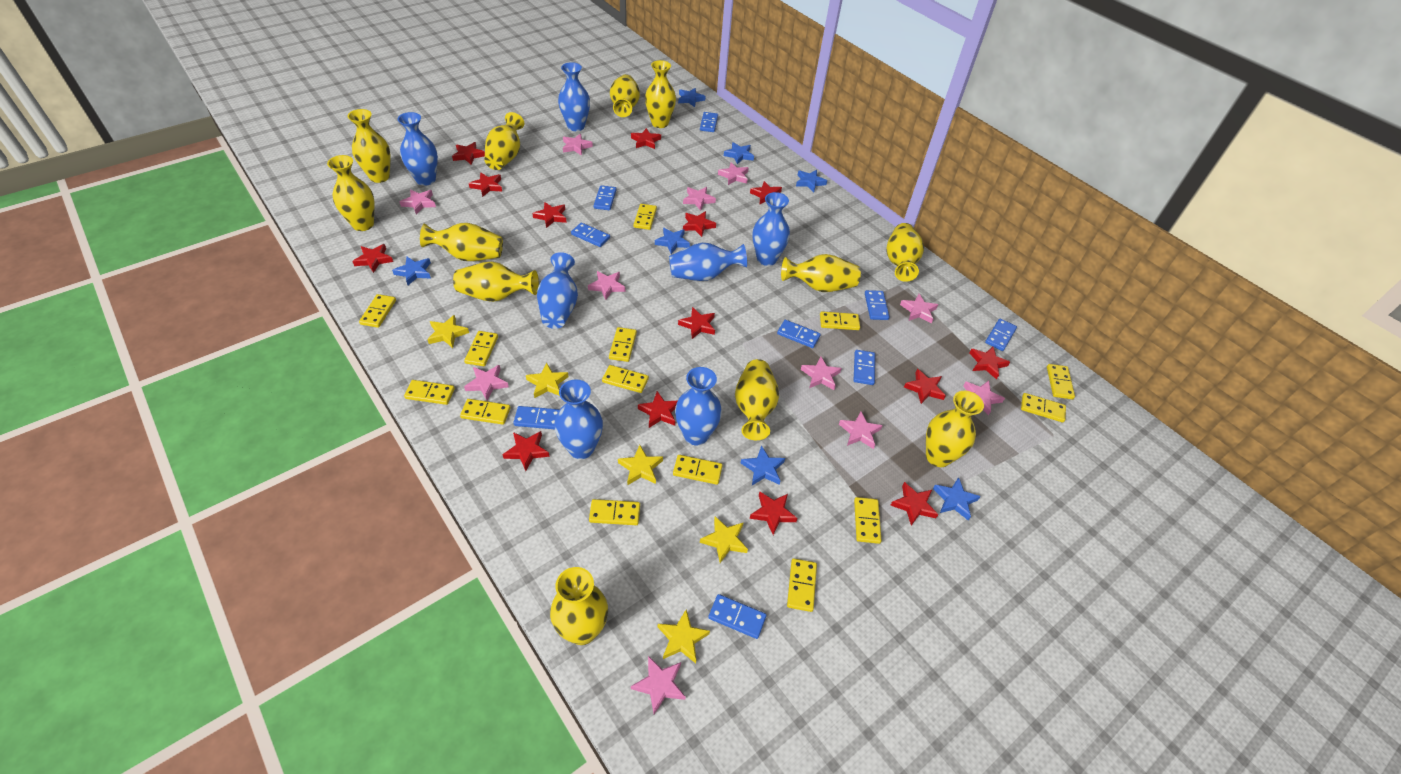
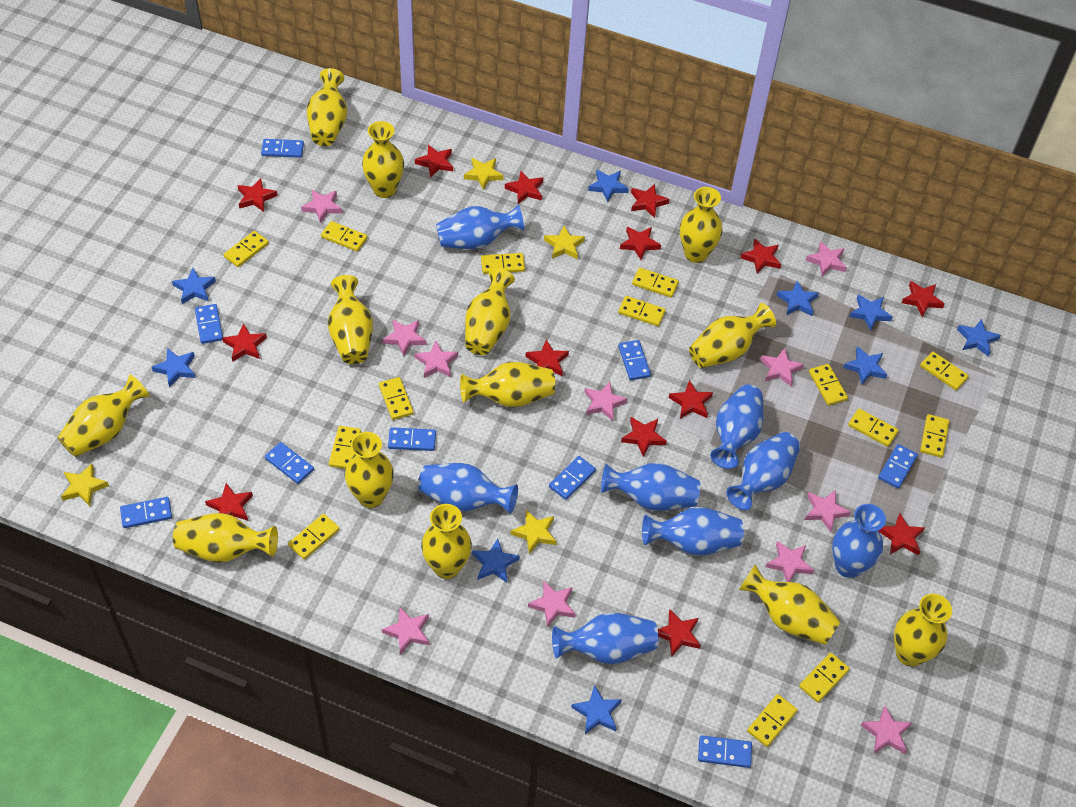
blue star: [392,257,431,285] [655,228,690,254] [678,88,706,107] [724,142,754,164] [741,445,785,485] [796,170,827,192] [933,477,981,520] = 7 -> [152,348,196,388] [172,268,216,304] [472,539,519,583] [571,685,622,734] [588,169,628,202] [776,281,819,316] [843,346,887,385] [849,294,892,331] [957,319,1001,356] = 9
blue vase: [397,112,438,186] [537,252,578,329] [554,379,603,459] [558,62,590,131] [669,243,747,281] [675,367,722,445] [753,192,790,266] = 7 -> [418,463,518,514] [436,205,524,249] [552,613,659,664] [601,463,700,511] [642,507,744,556] [710,385,763,469] [726,432,800,510] [832,504,886,578] = 8
yellow star: [427,315,469,348] [526,363,569,398] [618,445,663,485] [658,609,710,663] [700,517,748,563] = 5 -> [61,463,109,506] [464,158,503,190] [510,510,556,554] [544,225,585,259] = 4
yellow vase: [327,155,375,231] [347,109,391,183] [420,223,503,261] [453,261,539,302] [484,112,524,170] [550,567,608,645] [610,74,640,117] [645,60,676,128] [735,359,779,440] [781,254,861,292] [886,223,924,282] [926,391,984,467] = 12 -> [57,375,150,457] [173,513,278,563] [307,68,347,146] [328,275,373,364] [345,432,394,508] [362,121,404,198] [421,504,472,579] [460,362,555,408] [465,268,515,355] [680,187,723,263] [689,303,776,368] [739,564,840,645] [894,594,952,667] = 13

